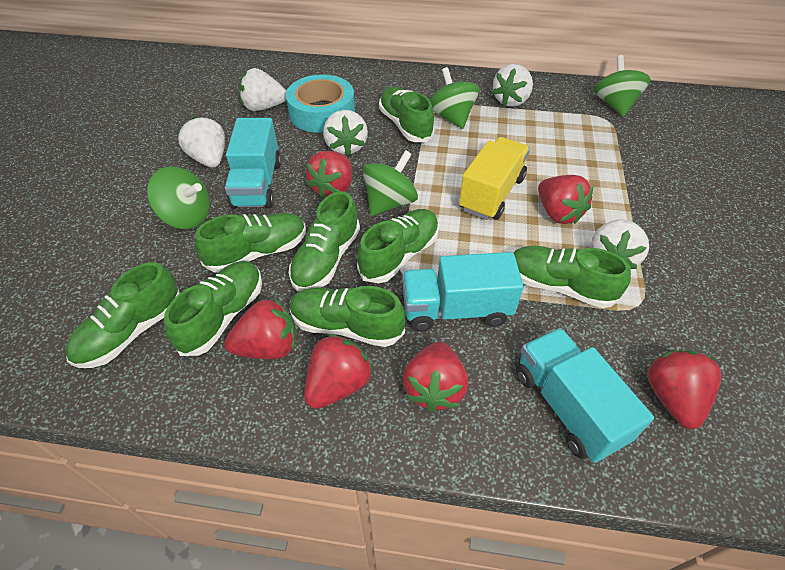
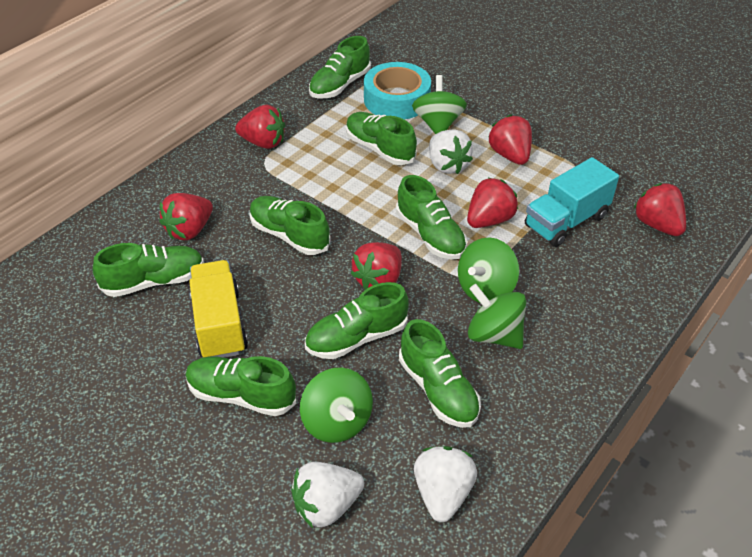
turquoise truck: [225,118,281,209] [402,252,524,332] [516,328,654,463] = 3 -> [525,157,619,247] = 1
white strawberry: [178,116,225,168] [238,68,286,111] [323,110,368,156] [492,64,533,107] [590,219,649,269] = 5 -> [291,462,364,528] [414,446,477,522] [429,129,473,174] = 3

